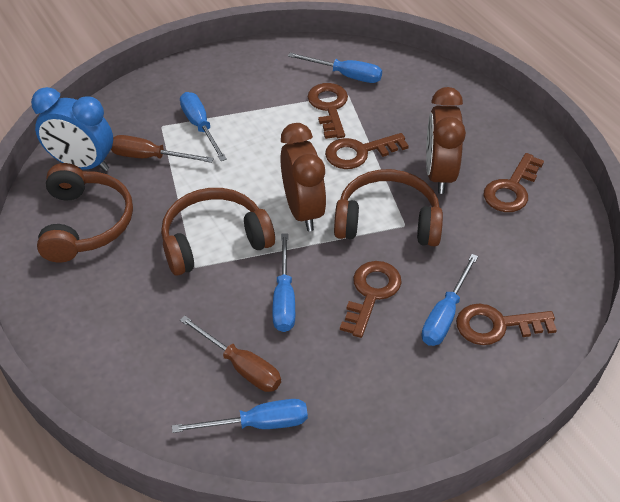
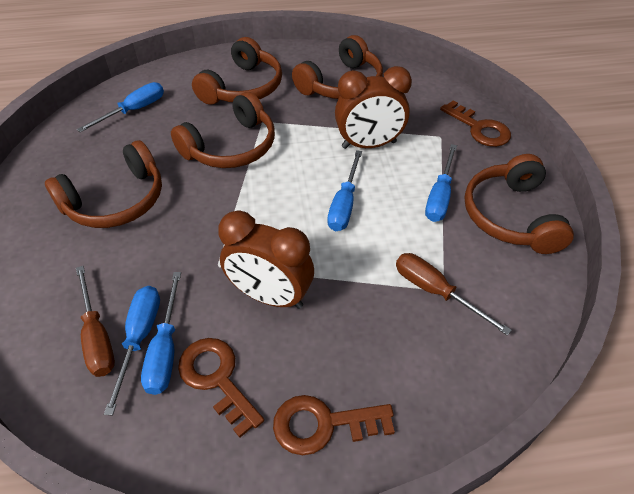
blue clock: [31,87,113,171] = 1 -> none = 0
brown headphones: [37,163,133,263] [161,188,275,276] [334,169,443,246] = 3 -> [45,140,162,228] [171,92,275,168] [192,37,282,105] [292,35,383,99] [465,154,574,254] = 5
brown key: [308,83,348,139] [325,133,409,169] [340,261,402,338] [456,304,557,345] [484,153,544,212] = 5 -> [178,338,264,438] [273,395,395,455] [440,100,511,147] = 3

